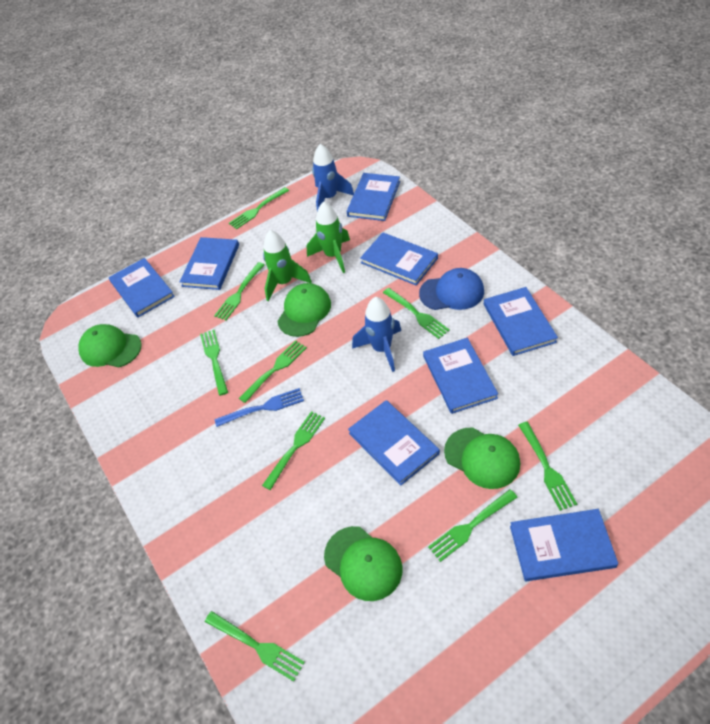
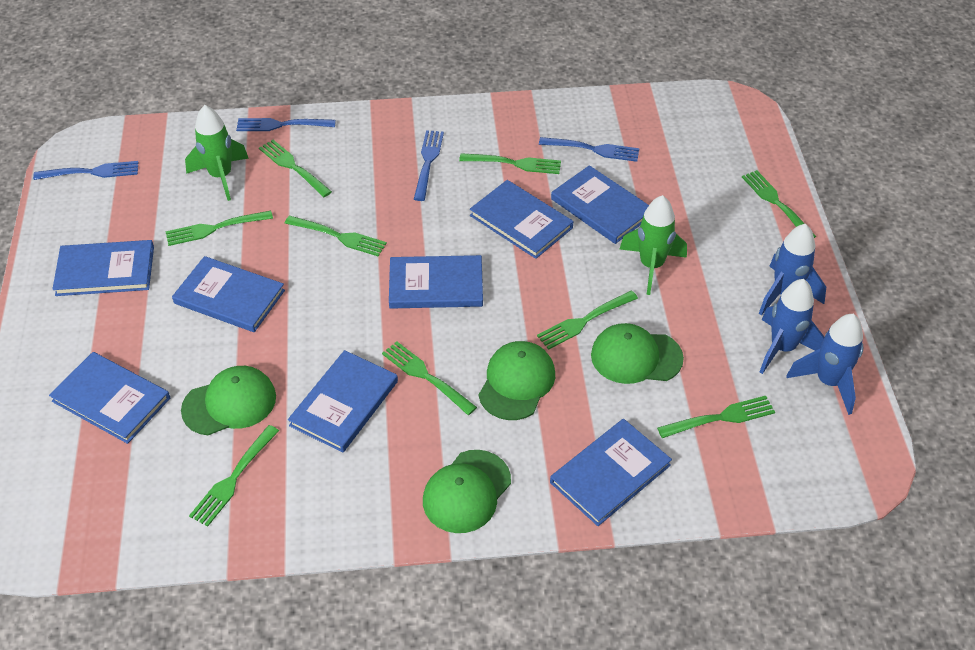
blue cap: [419,268,484,310] = 1 -> none = 0
blue fork: [215,388,304,427] = 1 -> [33,161,139,180] [236,118,336,131] [414,130,444,201] [539,137,639,162] = 4
blue rocket: [312,144,354,211] [352,297,401,372] = 2 -> [759,224,826,316] [760,279,824,374] [787,314,863,415] = 3

